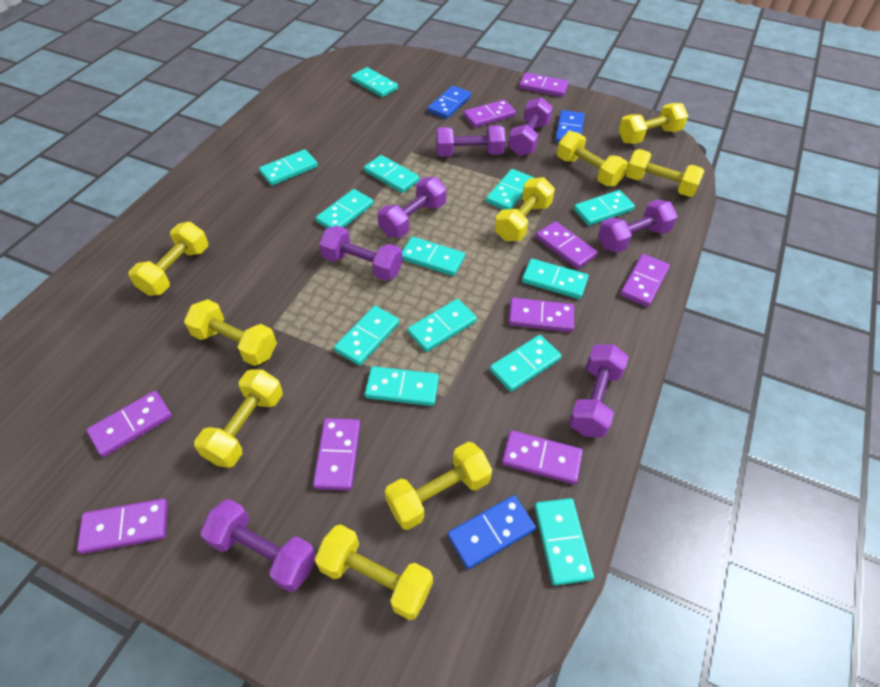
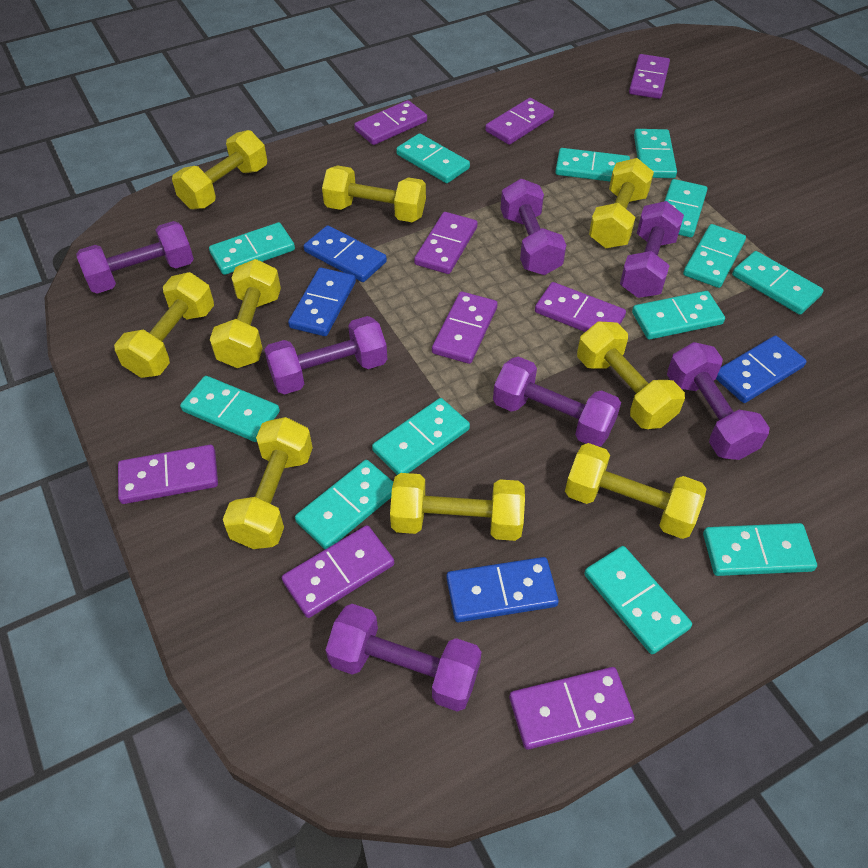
blue domino: [428,86,471,119] [448,495,536,569] [555,110,585,143] = 3 -> [288,268,356,336] [304,225,387,282] [446,557,559,622] [716,336,806,403] = 4

